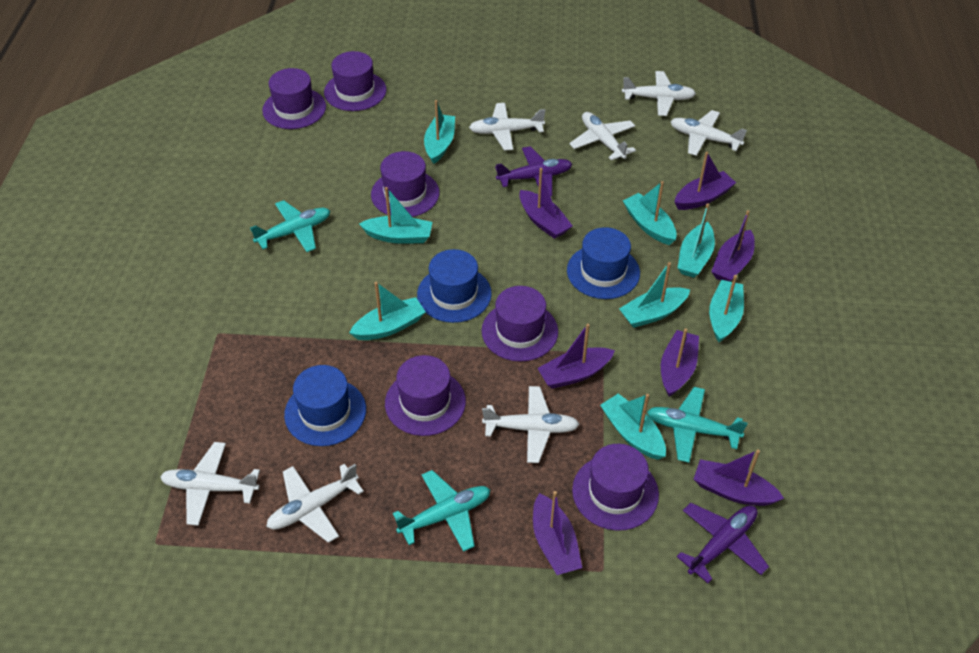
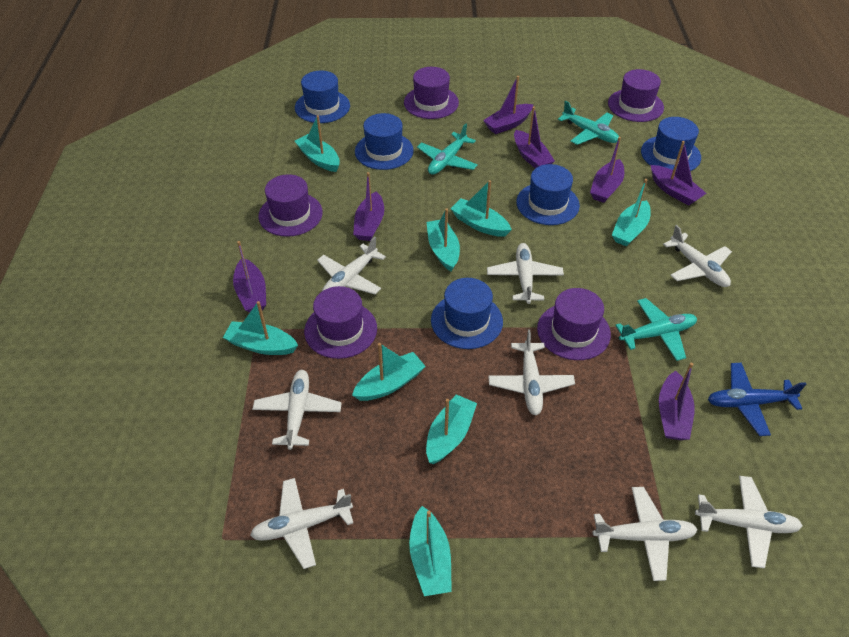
blue hat: [284,365,366,446] [417,249,492,323] [567,227,640,299] = 3 -> [295,70,350,123] [355,113,414,170] [431,278,503,349] [516,164,580,225] [641,117,701,171] = 5
blue plane: none = 0 -> [708,363,806,436] = 1
purple hat: [262,68,326,129] [324,51,386,111] [371,151,439,217] [385,355,466,436] [482,286,558,362] [572,444,659,531] = 6 -> [258,174,323,237] [304,286,377,359] [404,67,459,119] [537,288,611,360] [608,69,664,122] = 5
purple plane: [495,146,572,196] [677,503,769,583] = 2 -> none = 0
white plane: [160,442,260,526] [266,464,364,543] [469,103,545,151] [482,386,580,463] [569,112,636,160] [622,71,696,116] [670,110,747,156] = 7 -> [250,478,354,569] [252,370,342,450] [317,237,386,294] [487,243,564,304] [488,330,575,415] [593,487,698,581] [663,225,732,287] [695,476,803,568] = 8

